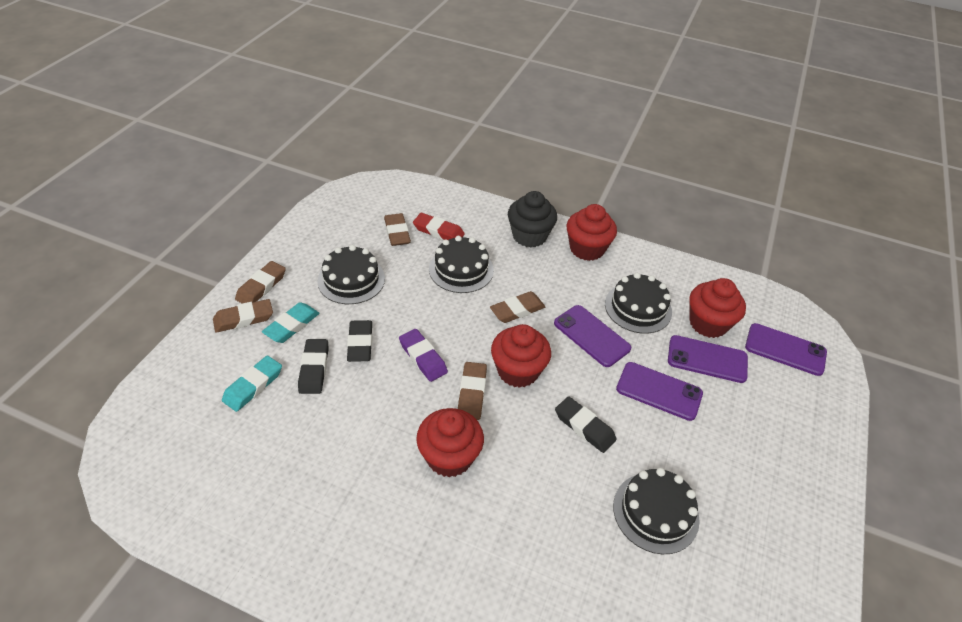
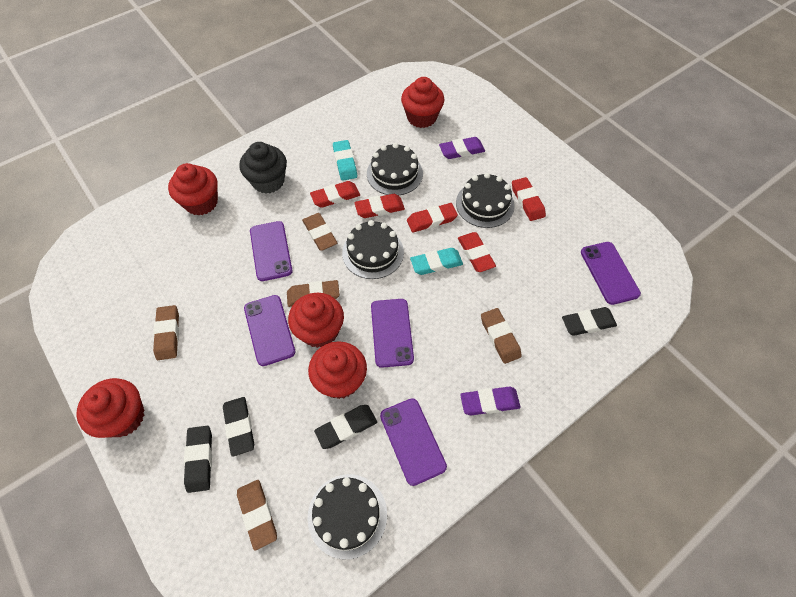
black eraser: [298,339,328,394] [347,320,372,362] [555,396,617,453] = 3 -> [184,426,212,493] [223,397,254,457] [314,405,377,449] [562,307,617,336] = 4
purple eraser: [399,329,448,382] = 1 -> [439,137,485,159] [460,387,520,416] = 2
purple phone: [554,305,631,367] [616,362,703,421] [668,335,748,383] [745,323,827,376] = 4 -> [244,295,295,366] [250,221,292,281] [371,299,414,368] [380,398,447,486] [581,242,641,305] = 5
red cupcake: [416,408,484,478] [491,324,551,388] [567,204,617,261] [689,278,746,338] = 4 -> [76,378,144,438] [168,163,218,216] [288,293,344,348] [308,341,367,399] [401,77,444,128] = 5
red eraser: [413,213,465,240] = 1 -> [310,181,360,208] [354,194,405,218] [407,203,458,232] [458,232,496,272] [512,177,546,221] = 5

